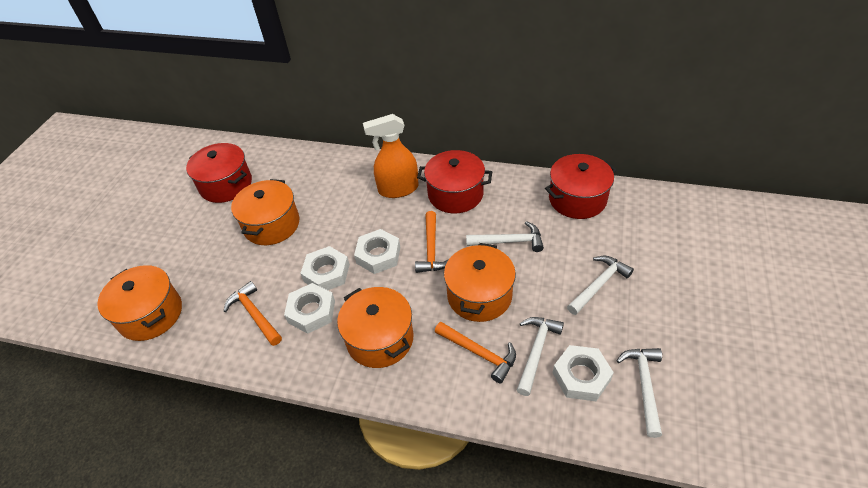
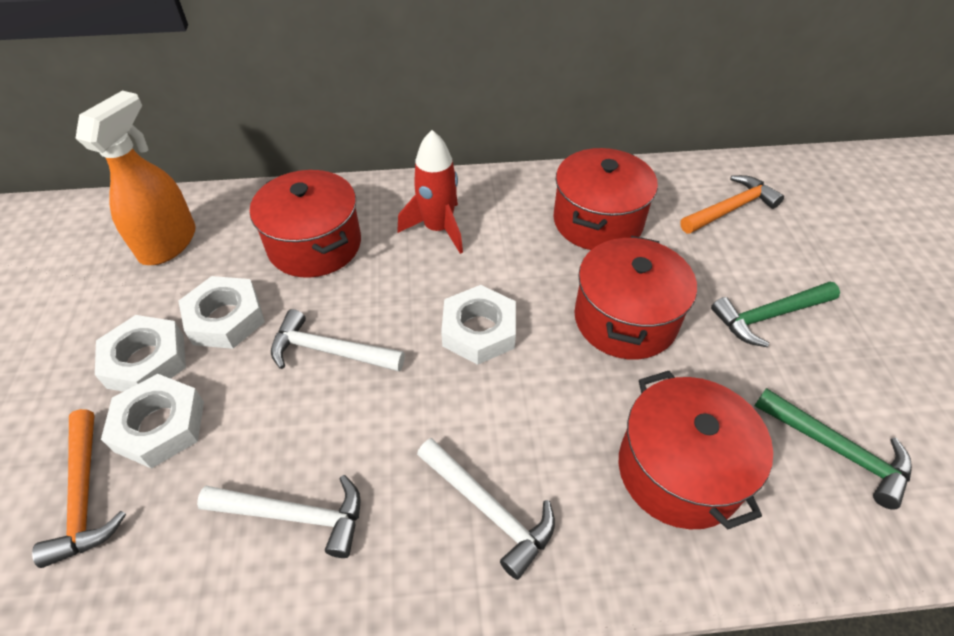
green hammer: none = 0 -> [711,282,840,347] [754,388,912,510] = 2
orange hammer: [224,281,282,346] [415,211,449,273] [435,322,516,384] = 3 -> [32,409,126,568] [680,175,784,234] = 2
orange pot: [97,265,182,341] [231,179,299,245] [337,287,414,368] [444,243,516,322] = 4 -> none = 0
red pot: [186,143,252,203] [417,150,492,213] [545,154,617,219] = 3 -> [250,170,361,278] [553,148,658,250] [574,236,697,359] [619,371,773,530] = 4
red rocket: none = 0 -> [397,130,463,254] = 1
white hammer: [466,221,544,252] [517,317,564,396] [567,256,634,315] [616,348,662,438] = 4 -> [197,475,361,558] [271,309,405,371] [417,438,555,580] = 3

